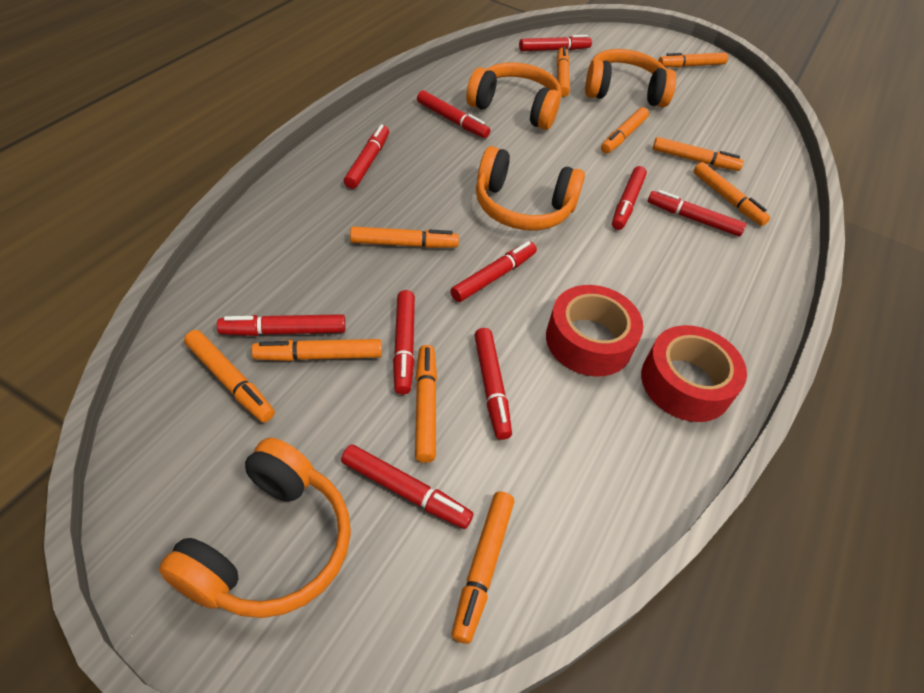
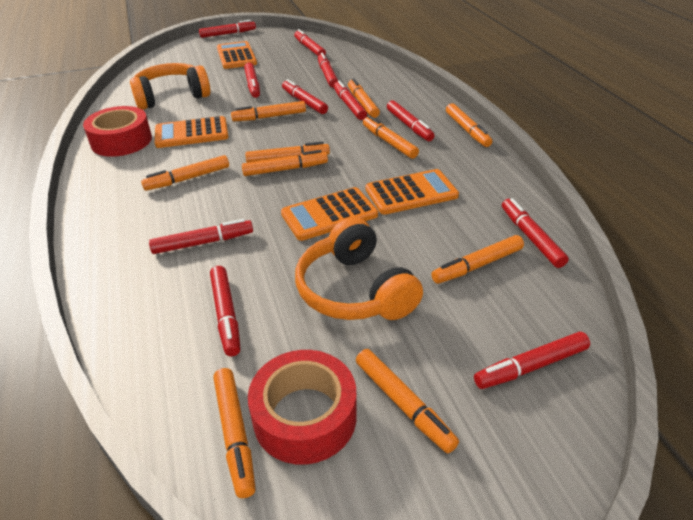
orange calculator: none = 0 -> [155,116,229,148] [217,41,257,69] [281,187,378,241] [366,169,459,215] = 4
orange headphones: [159,438,351,618] [466,62,562,130] [476,146,585,230] [585,49,676,107] = 4 -> [130,63,211,110] [295,217,423,320] = 2
red marker: [217,314,345,336] [341,444,474,529] [344,124,389,189] [393,290,415,395] [417,90,490,138] [450,241,537,302] [474,328,512,440] [519,35,592,51] [612,166,647,230] [648,190,746,236] = 10 -> [149,219,253,254] [199,20,256,38] [210,266,240,356] [244,62,260,98] [282,79,328,114] [294,29,326,56] [318,53,338,88] [334,80,367,120] [387,100,435,141] [474,332,590,389] [502,198,569,268] = 11

